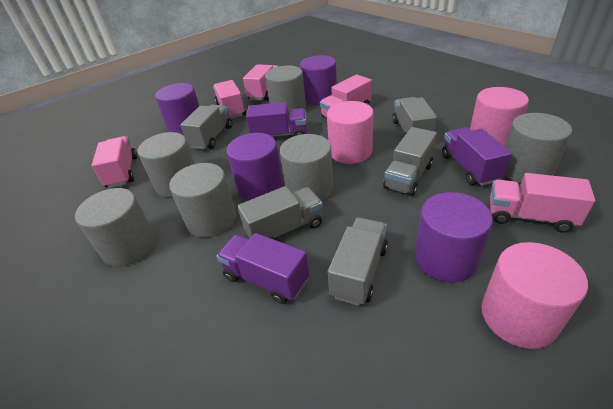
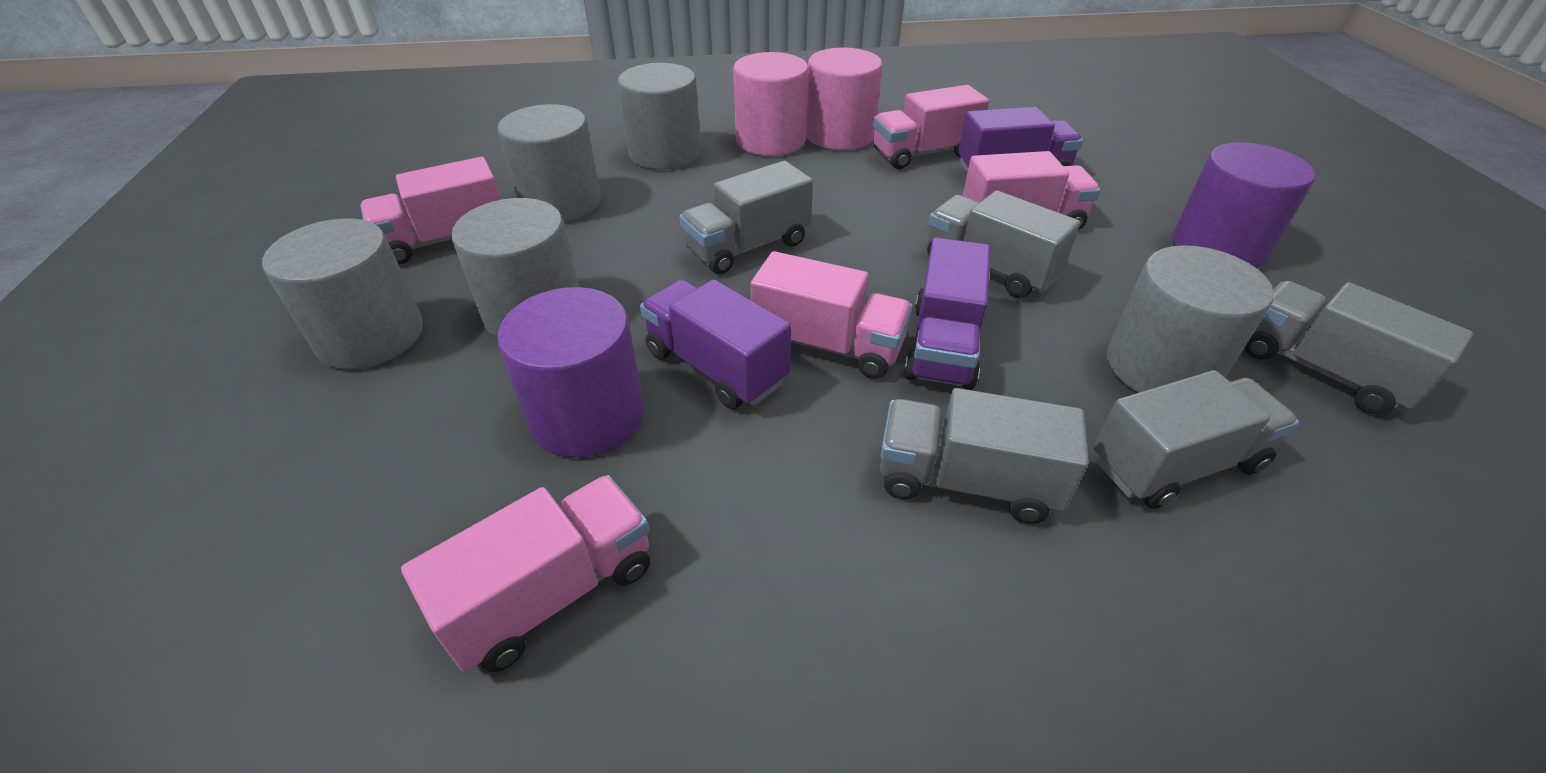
grey cylinder: [75,188,155,266] [138,132,195,197] [169,163,236,237] [265,65,306,116] [279,134,333,201] [505,113,572,183] = 6 -> [262,218,423,369] [451,198,579,338] [497,104,601,222] [618,63,701,170] [1107,245,1274,393] = 5
pink cylinder: [327,101,373,164] [470,87,529,147] [481,242,588,349] = 3 -> [733,52,809,156] [806,48,882,150] = 2
purple cylinder: [155,83,199,136] [227,133,283,200] [299,55,337,105] [415,192,493,283] = 4 -> [498,287,644,458] [1173,142,1315,268] = 2

